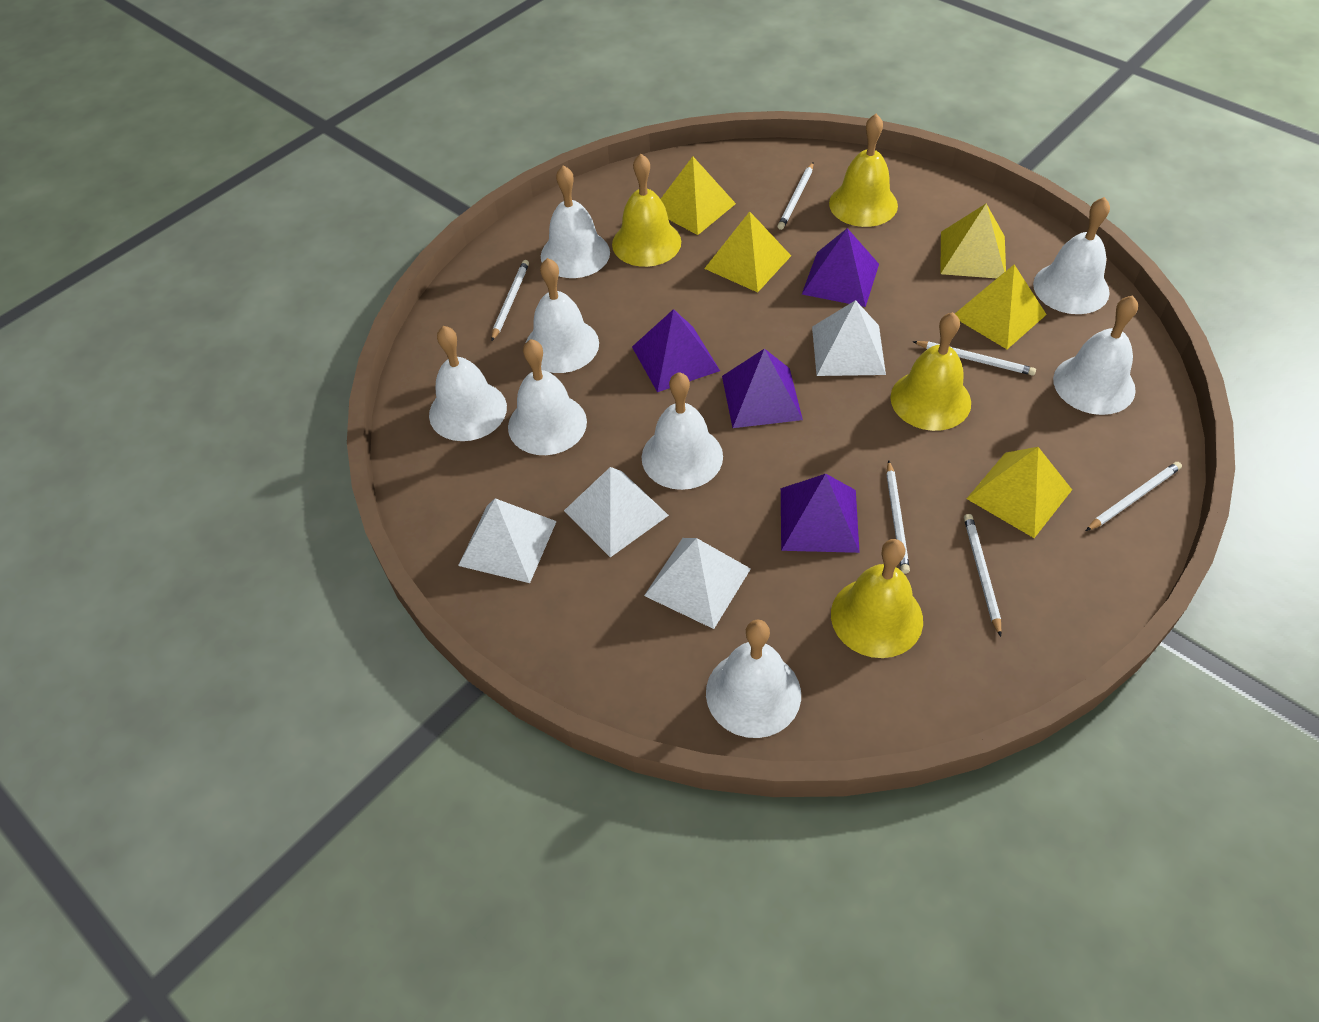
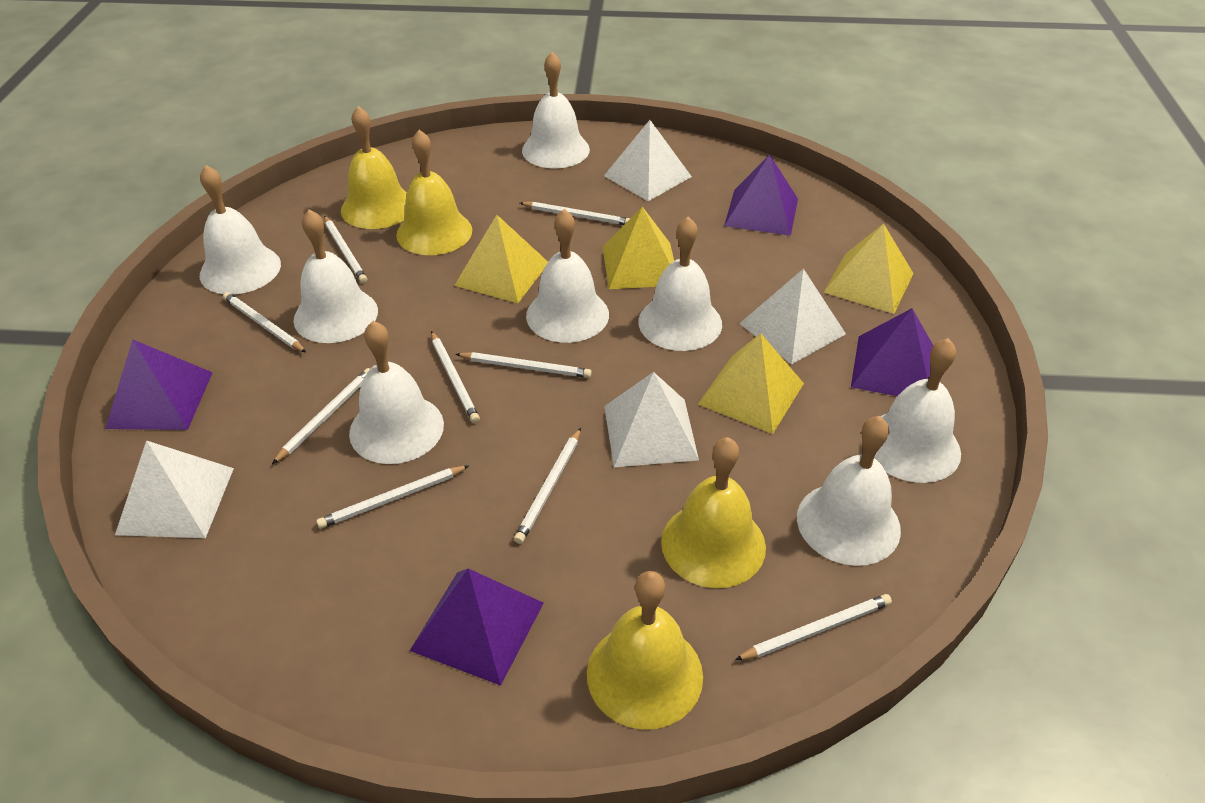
white pencil: [491,260,529,342] [778,162,813,230] [886,460,910,574] [912,341,1036,376] [964,514,1001,637] [1086,462,1182,531] = 6 -> [223,292,306,352] [272,368,370,464] [316,465,469,529] [324,216,367,283] [431,331,480,423] [456,352,592,378] [514,428,581,544] [520,202,630,225] [735,594,892,660] = 9
yellow pyramid: [661,157,736,235] [704,211,791,292] [940,204,1006,278] [955,264,1047,349] [967,447,1072,538] = 5 -> [454,215,548,303] [603,207,674,289] [698,333,804,434] [824,223,914,314] = 4

